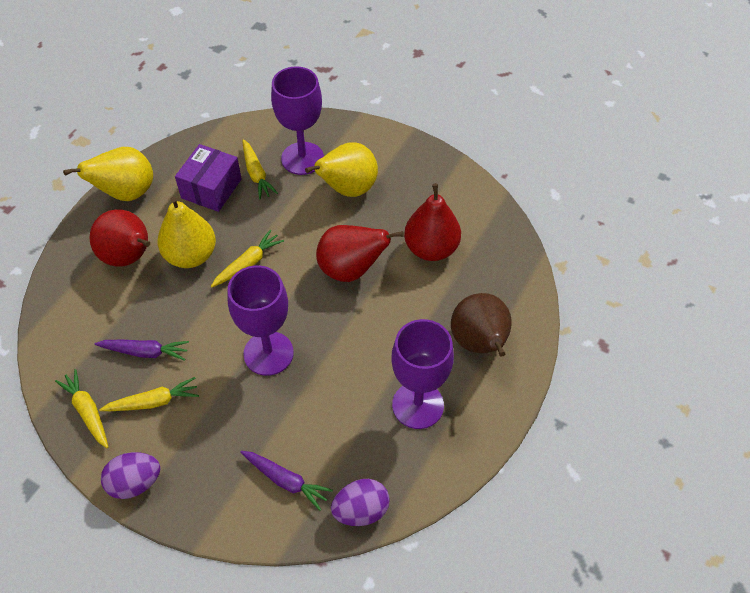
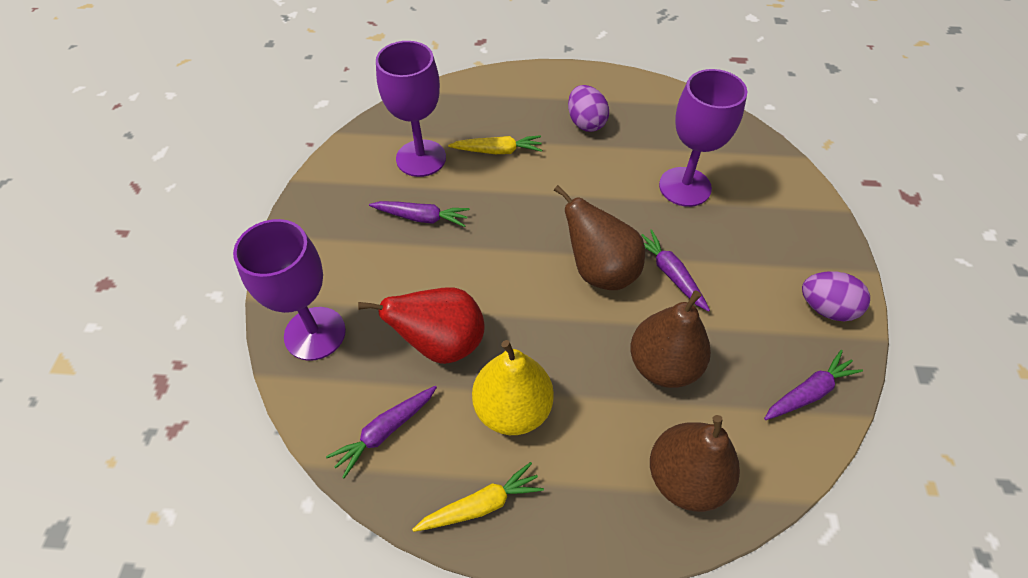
brown pear: [451,293,512,357] = 1 -> [554,185,645,290] [630,290,711,388] [650,415,740,512] = 3
purple box: [175,144,242,212] = 1 -> none = 0
purple carrot: [94,340,189,361] [240,451,333,511] = 2 -> [326,386,437,478] [369,201,470,227] [641,230,710,312] [764,350,863,420] = 4
red pear: [90,209,150,267] [316,225,404,282] [404,183,461,261] = 3 -> [358,287,485,364] = 1
yellow carrot: [55,369,109,448] [99,377,199,411] [211,230,284,287] [242,139,278,200] = 4 -> [412,462,544,532] [448,135,542,154] = 2
yellow pear: [63,147,153,201] [157,197,216,268] [305,142,378,197] = 3 -> [472,340,554,435] = 1

